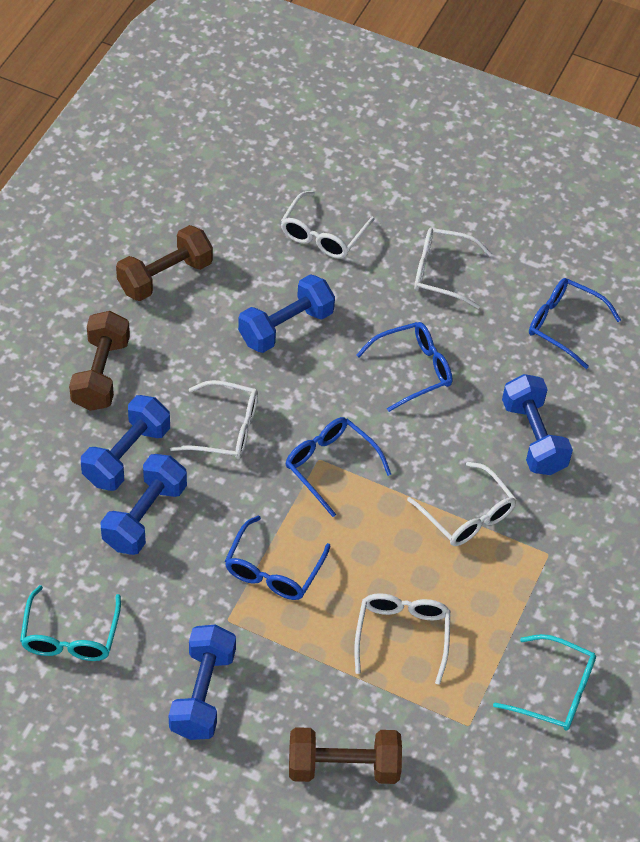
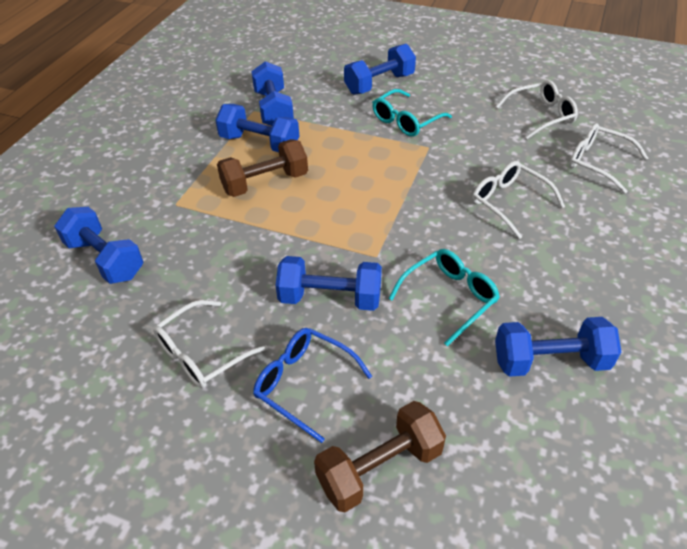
blue dumbbell: [81,395,170,491] [100,454,187,555] [168,625,236,740] [238,274,335,353] [502,374,573,475] = 5 -> [54,207,143,284] [215,104,299,152] [251,61,294,126] [275,256,382,311] [344,44,416,95] [495,317,621,377] = 6
blue glasses: [225,516,331,600] [286,417,391,517] [356,322,452,412] [529,278,621,369] = 4 -> [253,328,372,443] = 1
brown dumbbell: [69,311,130,411] [116,225,213,301] [289,727,402,784] = 3 -> [217,139,308,197] [314,401,446,512] = 2
white glasses: [170,380,258,460] [281,191,375,259] [354,593,450,685] [407,462,517,546] [414,228,492,309] = 5 -> [153,300,268,389] [472,161,565,239] [496,80,578,139] [569,123,649,194] = 4

